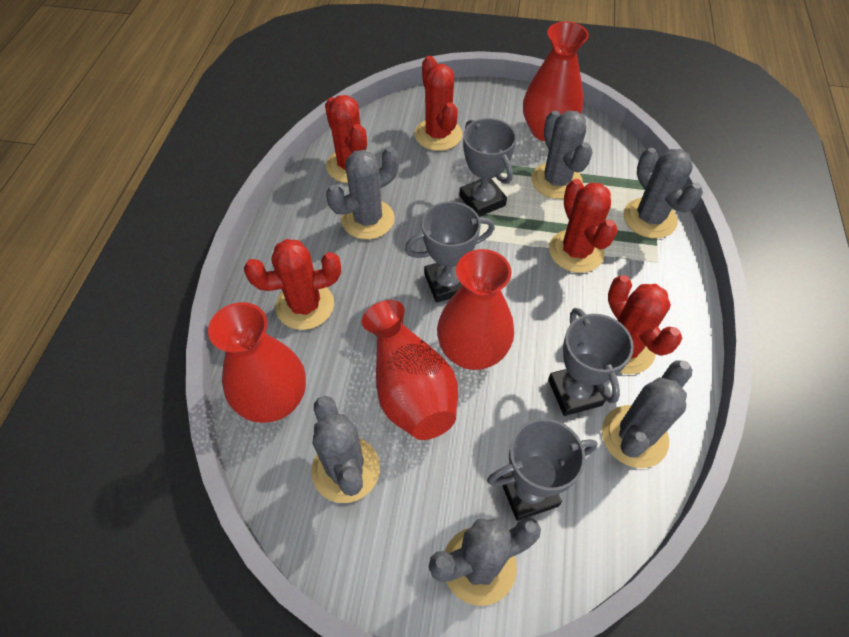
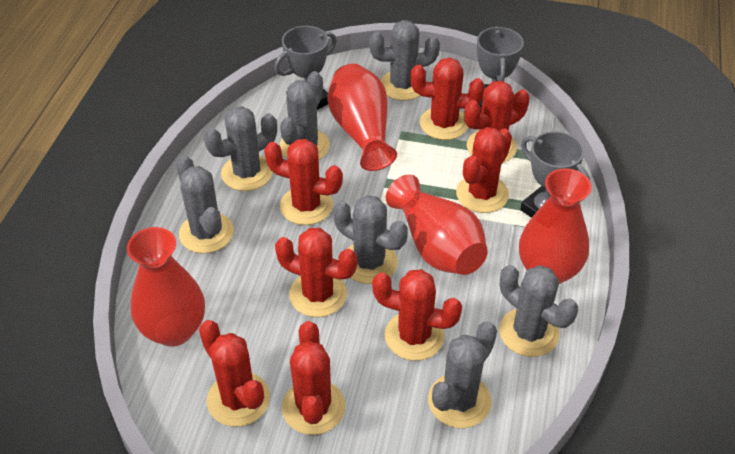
grey cactus: [311,396,380,503] [326,147,399,239] [429,517,541,606] [532,111,593,199] [602,361,692,468] [624,148,703,238] = 6 -> [176,155,234,253] [204,106,277,191] [280,71,330,160] [333,195,408,284] [369,20,440,100] [428,321,497,428] [499,265,578,357] = 7
grey trophy: [405,201,495,303] [459,118,517,217] [487,419,598,521] [548,308,634,416] = 4 -> [274,26,337,110] [477,26,524,112] [520,131,590,218] = 3
red cactus: [244,239,341,330] [325,95,369,183] [414,56,462,151] [549,179,618,273] [608,275,682,374] = 5 -> [199,320,270,427] [264,139,343,225] [275,228,357,317] [282,321,345,435] [372,269,462,361] [410,57,485,140] [456,127,512,213] [464,81,530,163] = 8

